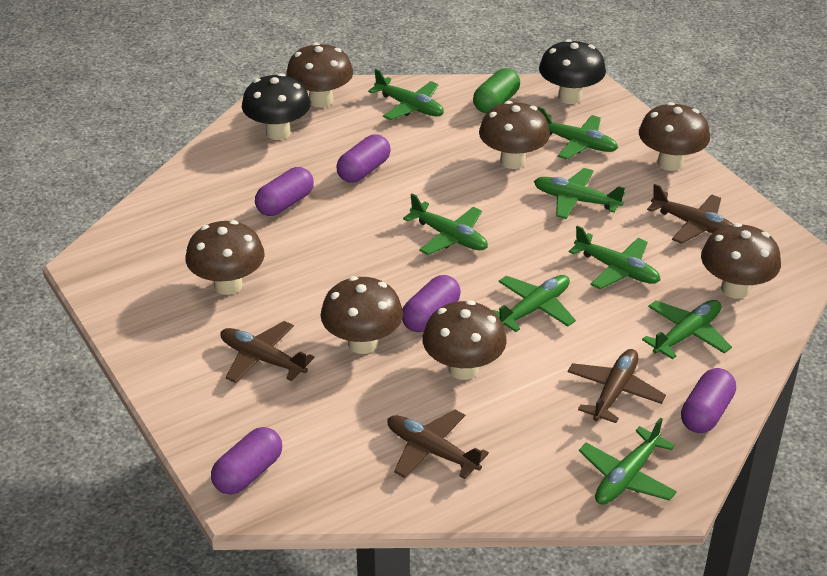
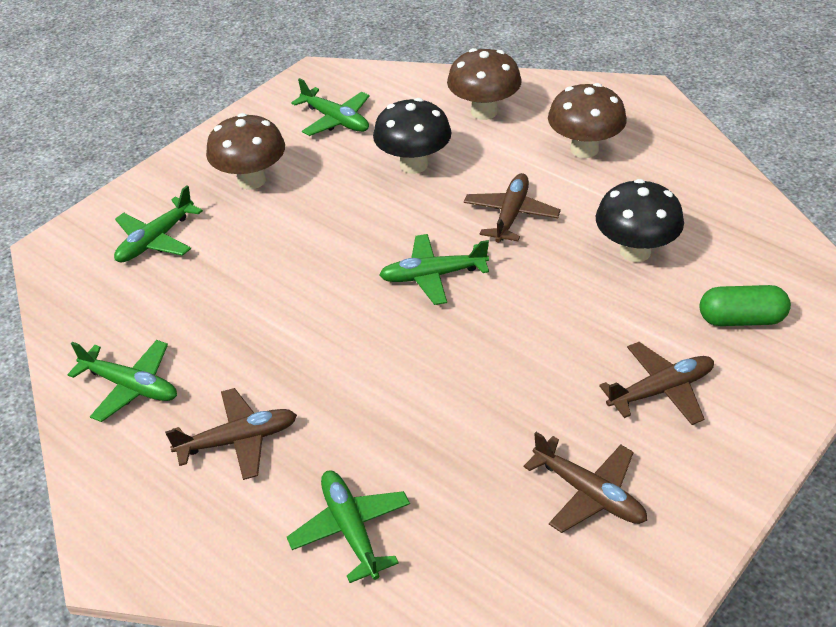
brown mushroom: [186,220,265,295] [286,42,353,108] [320,276,403,354] [422,300,507,380] [479,101,550,169] [639,102,710,171] [701,223,781,299] = 7 -> [206,113,285,190] [447,48,522,120] [548,83,627,158] = 3
green plane: [368,69,444,120] [403,194,488,255] [492,275,576,332] [534,168,625,219] [538,107,618,160] [569,225,661,289] [579,417,677,505] [642,300,732,359] = 8 -> [68,340,177,422] [114,185,203,262] [287,470,410,583] [291,78,369,136] [379,234,489,305] = 5
purple capsule: [211,427,282,495] [255,167,314,216] [337,134,391,183] [402,275,461,332] [681,368,736,433] = 5 -> none = 0

